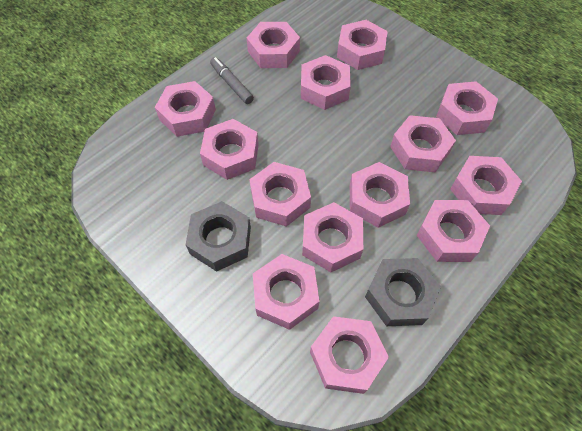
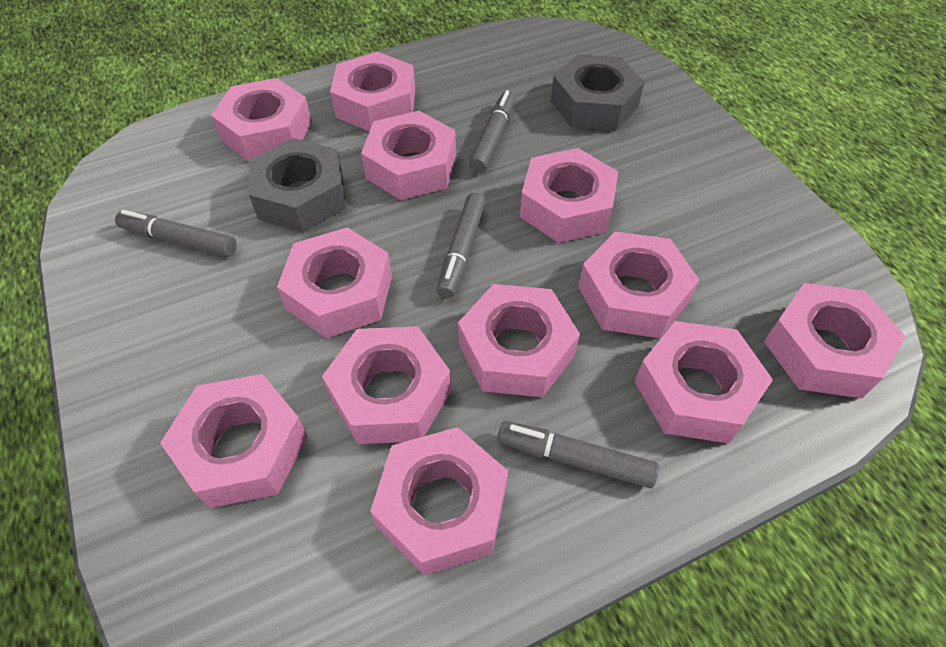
grey marker: [210,57,254,104] = 1 -> [115,210,237,257] [437,193,486,298] [469,90,516,173] [498,421,659,488] = 4
pink nut: [155,81,216,137] [200,119,259,180] [247,22,300,68] [249,162,311,227] [253,254,320,330] [301,55,351,110] [302,202,363,272] [310,316,389,394] [337,20,388,70] [350,162,410,228] [390,115,456,172] [417,200,490,262] [436,81,498,135] [450,156,522,215] = 14 -> [160,374,307,508] [211,78,312,161] [277,227,392,338] [322,326,451,444] [330,52,415,132] [361,111,456,200] [370,427,508,575] [458,284,580,397] [520,148,619,243] [578,232,699,338] [634,321,773,444] [764,283,906,398] = 12

